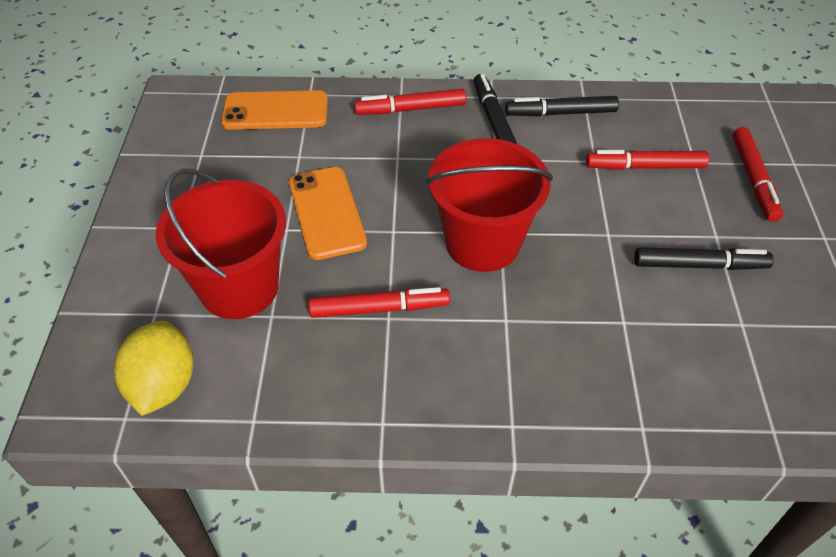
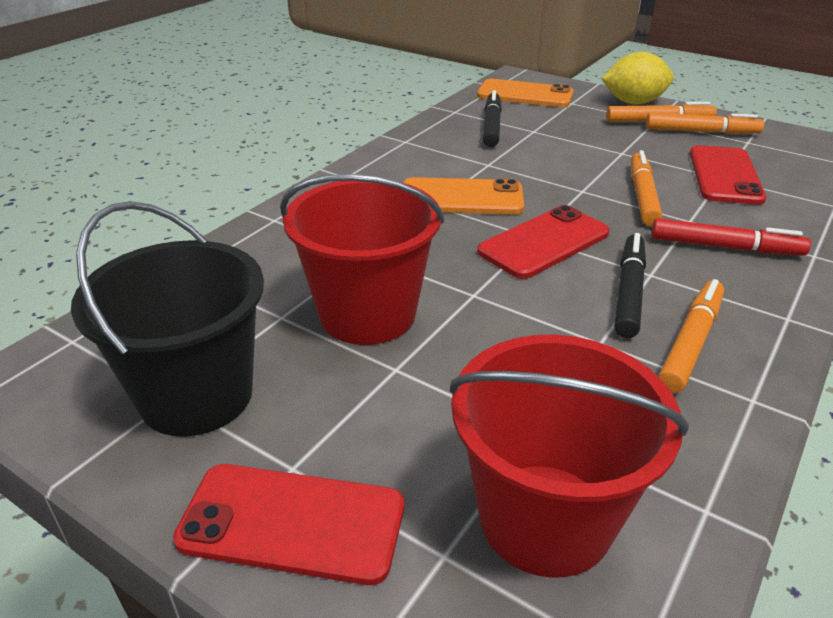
black bucket: none = 0 -> [71,201,264,437] = 1
black marker: [474,74,517,144] [505,96,619,117] [634,247,774,270] = 3 -> [483,90,502,147] [614,233,646,338] = 2
orange marker: none = 0 -> [606,102,717,122] [631,150,662,226] [646,113,764,134] [658,279,724,393] = 4
red marker: [308,287,450,318] [354,89,466,115] [586,150,709,170] [733,127,783,222] = 4 -> [651,218,811,255] = 1
red phone: none = 0 -> [173,464,404,585] [477,205,610,279] [690,145,766,205] = 3

